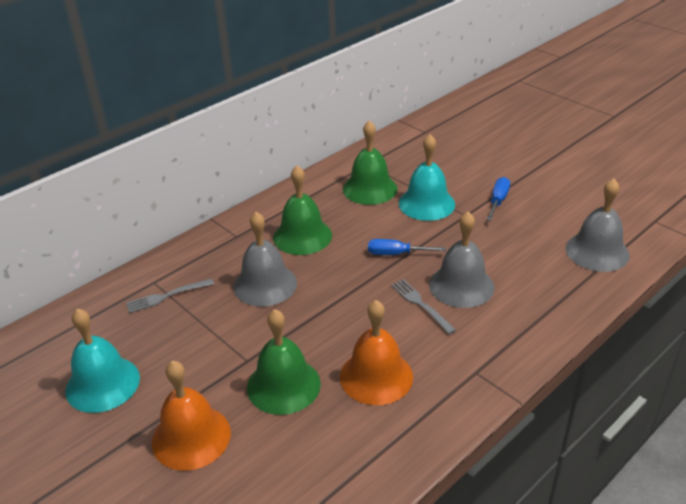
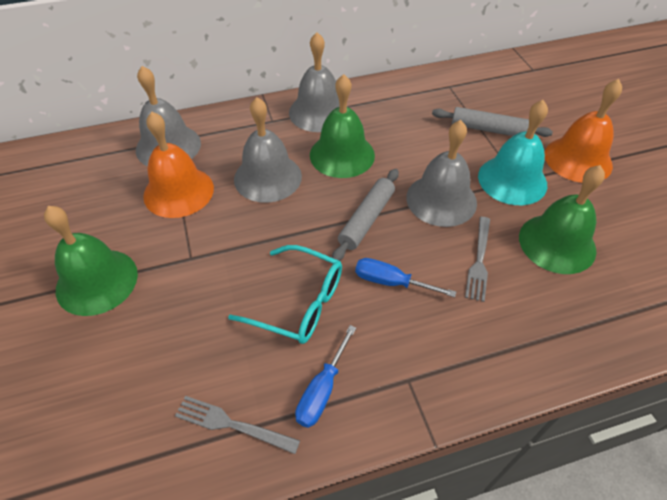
grey bell: [233,212,297,307] [429,212,494,308] [566,178,630,272] = 3 -> [136,66,201,166] [234,97,302,203] [289,32,348,132] [406,120,477,227] = 4
grey rolling pin: none = 0 -> [332,169,399,261] [432,107,553,137] = 2
turquoise bell: [65,308,140,413] [399,134,455,221] = 2 -> [478,100,548,205] = 1
turquoise glasses: none = 0 -> [228,245,342,344] = 1

